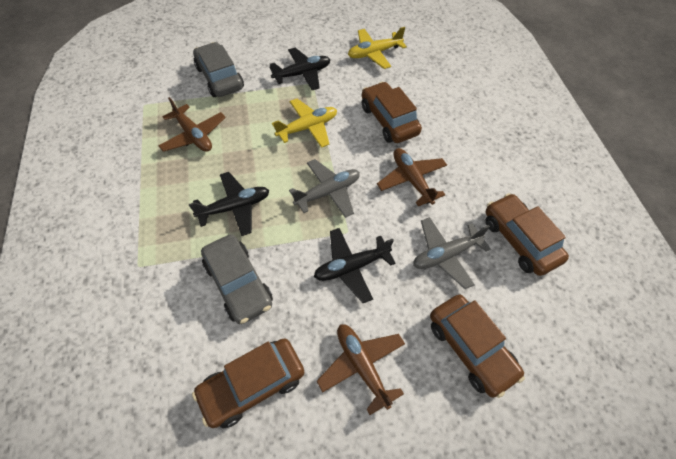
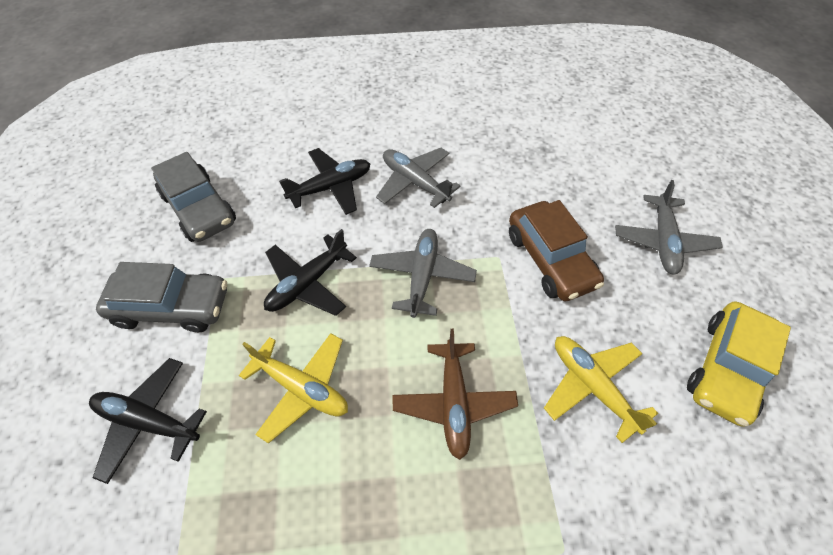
brown car: [192,338,304,428] [362,82,422,143] [430,295,525,398] [485,193,569,276] = 4 -> [509,200,604,301] = 1
brown plane: [158,97,226,152] [317,324,405,415] [377,148,447,206] = 3 -> [393,329,518,460] = 1
grey plane: [289,159,360,218] [413,217,491,289] = 2 -> [369,229,477,318] [376,148,460,208] [615,180,723,275] = 3
yellow car: none = 0 -> [687,302,791,427] = 1

